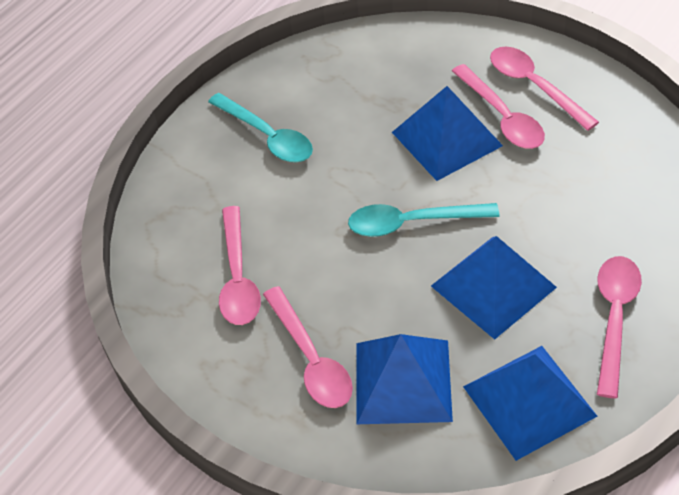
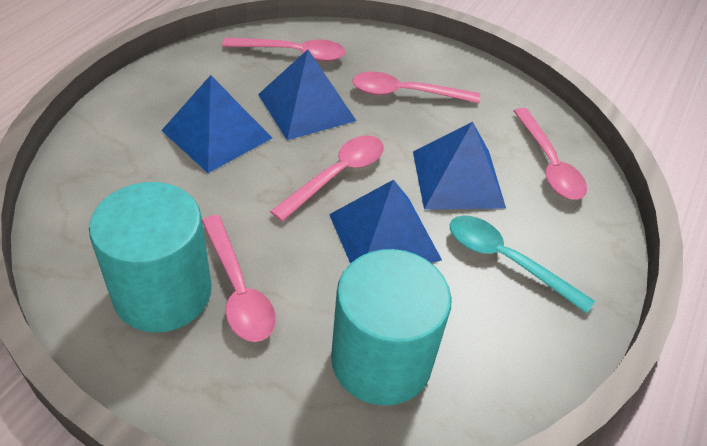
turquoise cylinder: none = 0 -> [89,182,211,333] [331,249,452,406] = 2
turquoise spoon: [208,93,313,162] [348,203,499,237] = 2 -> [450,215,595,314] = 1

